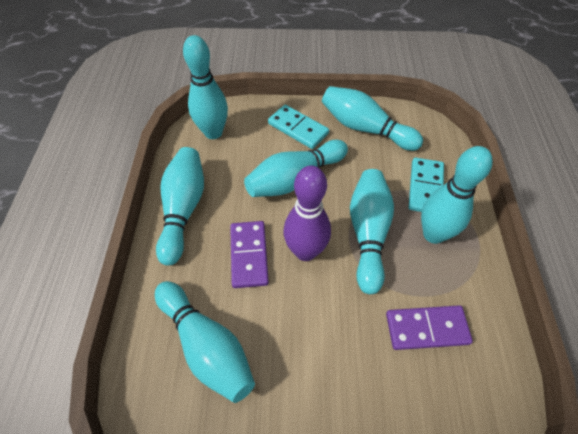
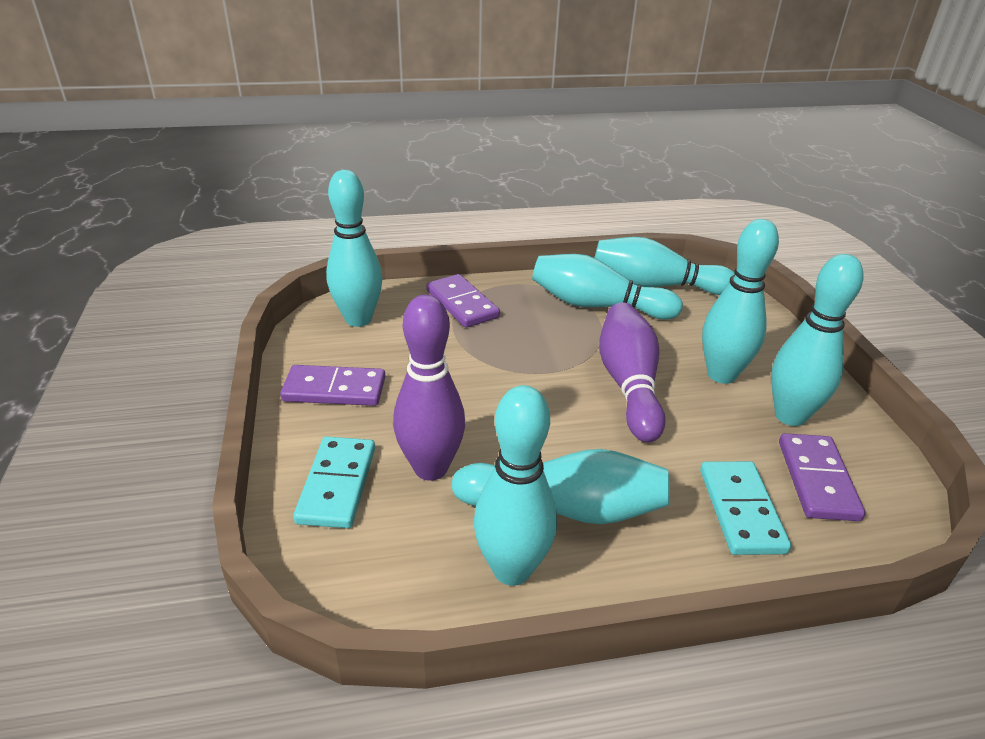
purple bowling pin: [284,165,331,261] = 1 -> [393,295,465,481] [599,303,666,442] = 2
purple domino: [230,221,269,288] [386,305,473,350] = 2 -> [280,365,385,406] [426,274,500,328] [779,433,866,521] = 3

